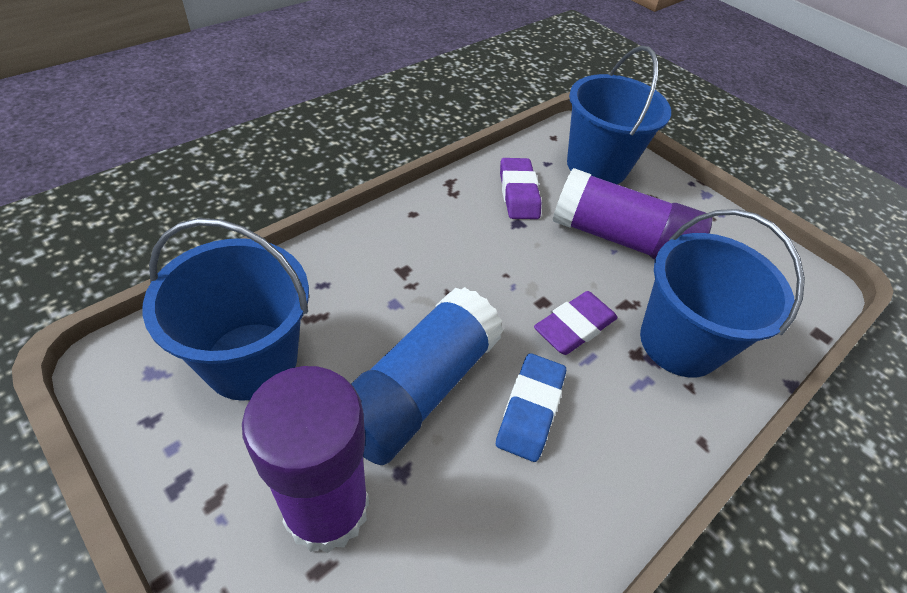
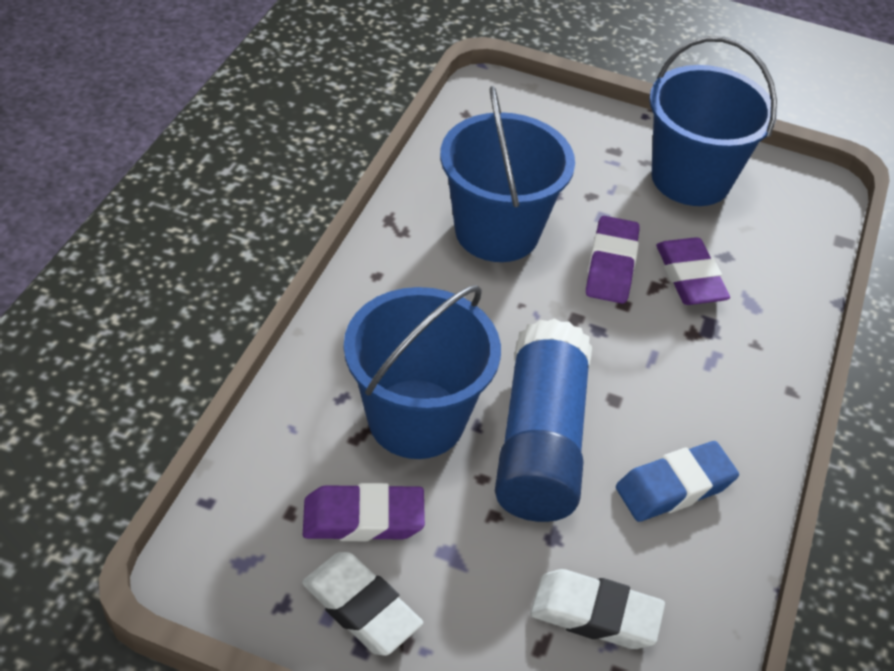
purple eraser: [500,158,542,219] [534,291,618,355] = 2 -> [303,483,425,541] [586,216,640,304] [656,237,730,305] = 3
purple glue stick: [242,366,369,553] [552,168,712,259] = 2 -> none = 0
white eraser: none = 0 -> [302,552,423,656] [530,569,665,649] = 2

